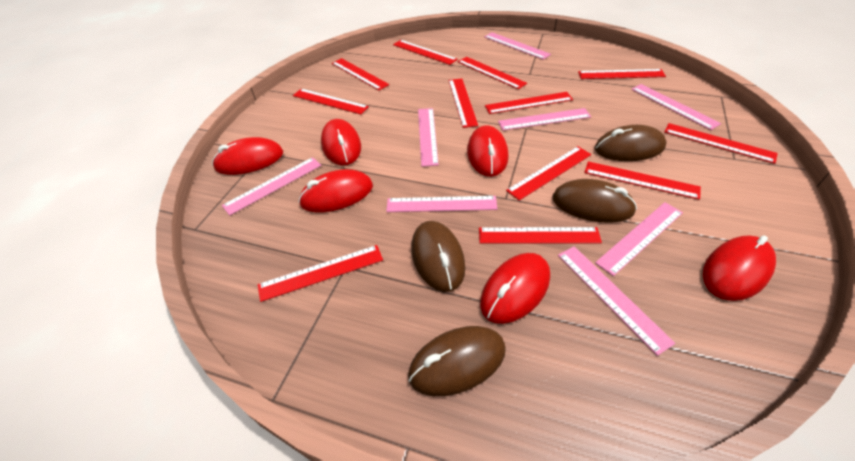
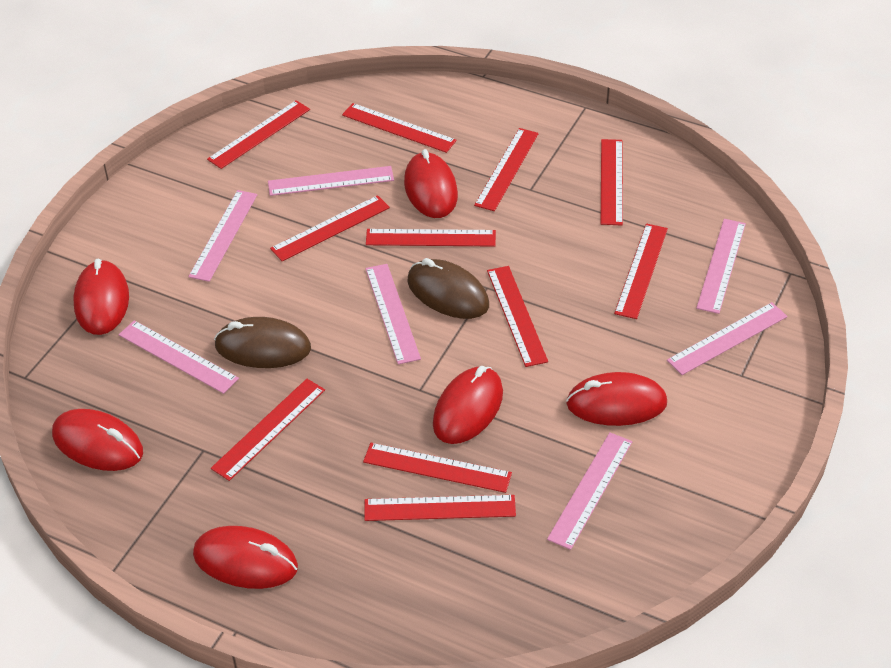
brown mouse: [408,326,506,396] [411,221,465,292] [552,179,637,223] [595,125,667,161] = 4 -> [214,317,311,368] [407,258,489,319] = 2
pink ruler: [222,157,322,215] [386,196,497,212] [418,108,439,167] [484,32,551,60] [498,108,591,131] [558,246,675,356] [595,202,683,276] [631,84,721,130] = 8 -> [119,320,239,394] [188,190,257,282] [268,166,394,196] [365,264,421,365] [547,432,632,550] [667,302,787,375] [696,219,746,314] = 7
red ruler: [258,245,383,302] [293,89,369,115] [332,58,389,90] [393,40,458,65] [449,79,478,128] [458,57,527,89] [479,227,602,244] [485,92,573,114] [506,146,591,201] [578,69,666,79] [584,161,701,200] [664,123,778,164] = 12 -> [207,100,310,169] [211,379,325,481] [270,195,390,261] [342,103,457,153] [363,443,512,493] [364,495,516,521] [366,229,496,247] [474,128,539,211] [487,266,548,367] [601,139,623,225] [614,223,668,319] = 11

